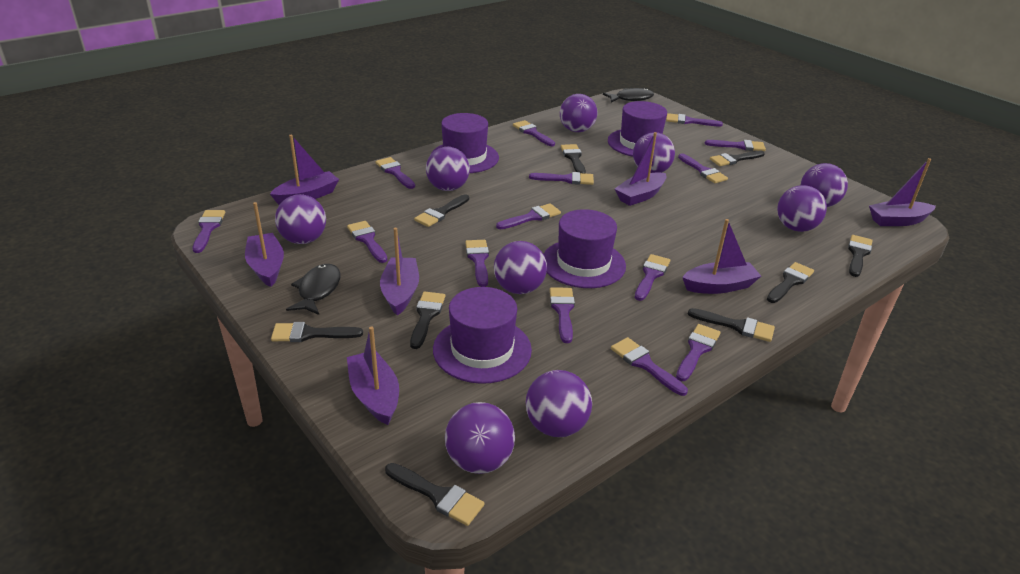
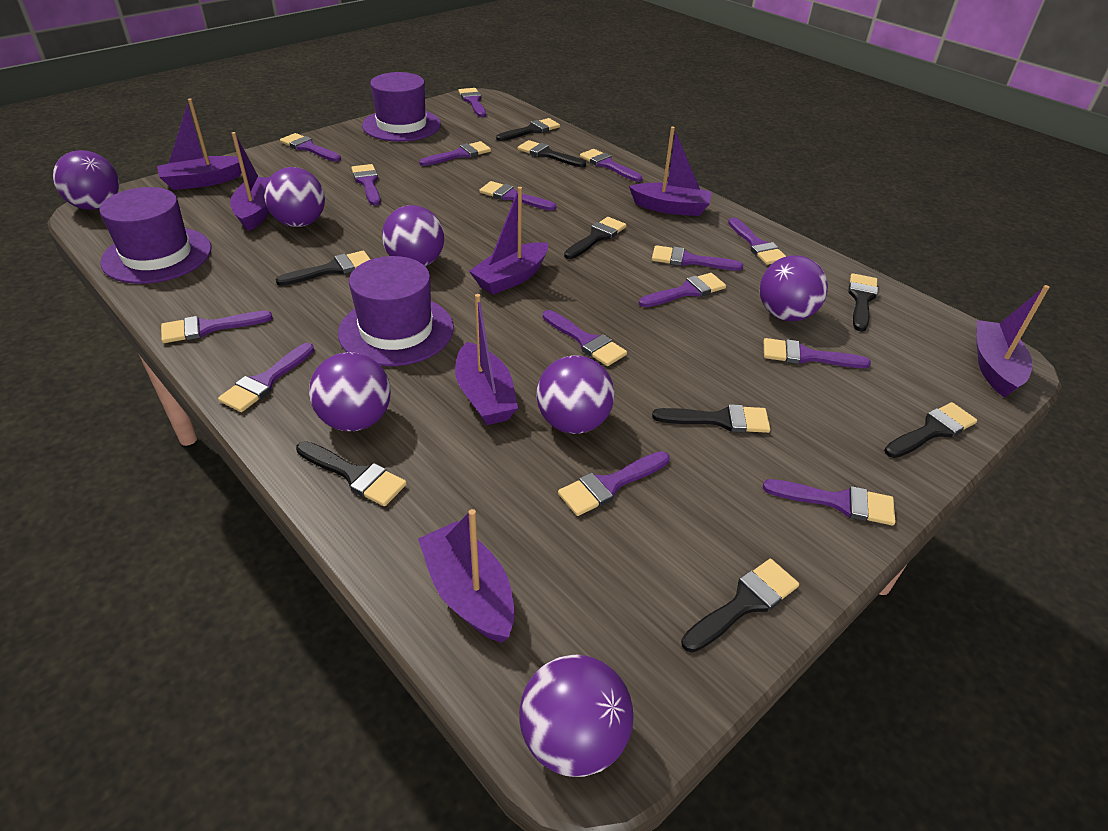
black fish: [286,264,341,315] [603,88,654,103] = 2 -> none = 0
purple ball: [275,194,326,244] [426,147,470,191] [445,402,515,474] [494,241,547,294] [526,370,592,437] [560,94,597,132] [633,132,675,173] [777,185,827,232] [801,163,848,207] = 9 -> [53,150,119,210] [264,167,325,227] [309,352,391,431] [382,205,444,266] [519,655,633,777] [536,355,615,434] [760,255,828,321] = 7
purple brush: [193,210,225,253] [347,221,387,263] [375,157,415,189] [465,240,489,287] [496,203,561,229] [513,120,555,146] [529,172,594,185] [550,287,575,343] [611,337,688,396] [635,254,670,301] [666,113,723,127] [676,324,721,381] [678,153,728,183] [705,140,766,151] = 14 -> [161,311,273,343] [218,343,314,412] [280,133,341,162] [351,164,381,206] [419,141,491,166] [459,88,486,117] [480,181,556,211] [543,310,627,366] [558,451,670,516] [580,149,643,182] [639,273,726,307] [652,245,743,271] [728,217,786,265] [763,479,896,525] [764,338,871,368] = 15
purple hat: [431,113,499,173] [433,287,532,384] [543,209,626,288] [608,101,667,157] = 4 -> [99,187,212,284] [338,256,454,366] [362,72,441,142] = 3

